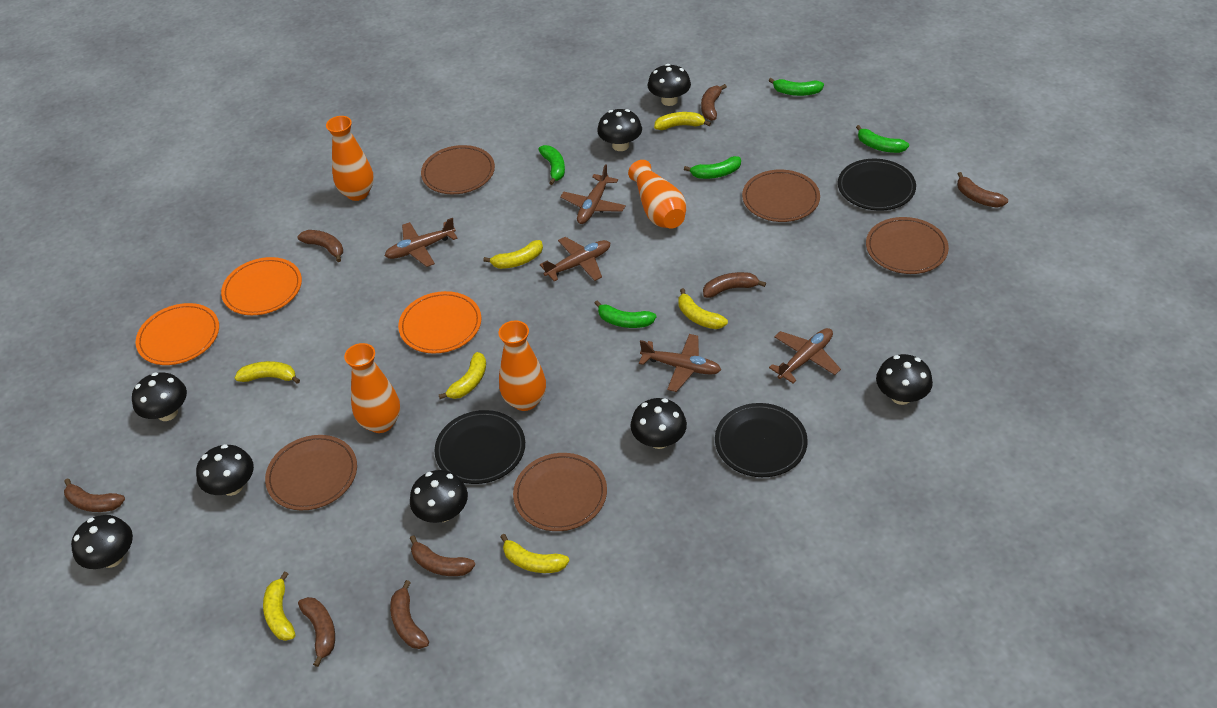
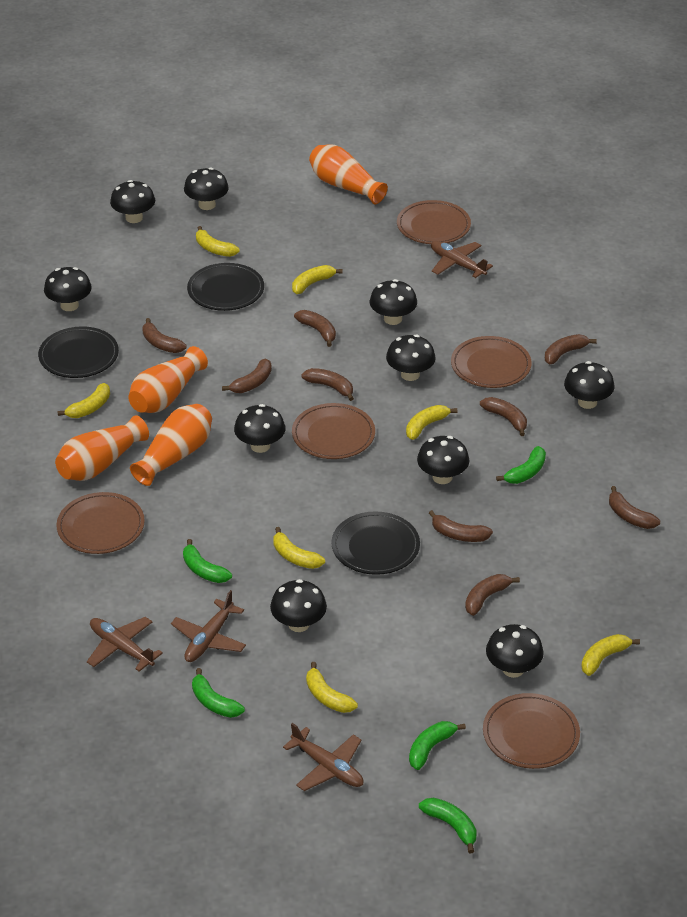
black mushroom: [71,515,133,569] [132,372,187,421] [196,444,254,496] [410,470,468,523] [597,109,642,151] [630,398,687,449] [648,64,691,106] [876,354,933,405] = 8 -> [44,267,92,311] [110,180,155,223] [184,167,229,210] [234,404,285,453] [270,579,327,632] [370,279,417,325] [386,335,436,381] [417,436,469,484] [486,624,544,678] [564,361,615,409] = 10
brown banana: [64,478,125,512] [297,230,343,262] [298,597,335,667] [390,580,429,649] [410,535,475,576] [701,84,727,121] [703,272,766,298] [957,172,1008,208] = 8 -> [142,318,187,353] [222,359,272,393] [294,310,336,347] [301,368,354,401] [429,510,493,542] [465,574,520,616] [480,397,527,436] [545,334,597,364] [609,486,660,529] = 9
brown plane: [385,218,458,267] [540,237,610,281] [560,164,626,224] [639,334,721,392] [769,328,841,383] = 5 -> [87,617,163,672] [171,590,246,662] [283,723,363,791] [431,241,493,278] = 4
orange plate: [136,303,219,365] [221,257,302,315] [398,291,482,353] = 3 -> none = 0

